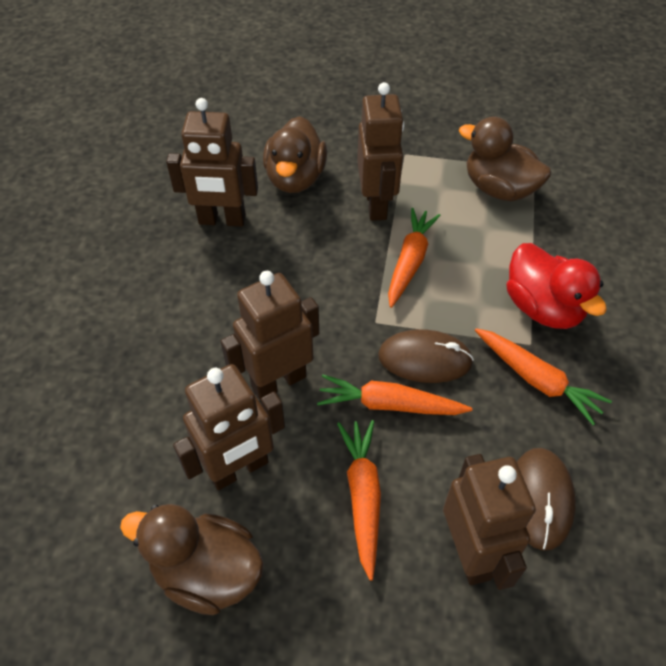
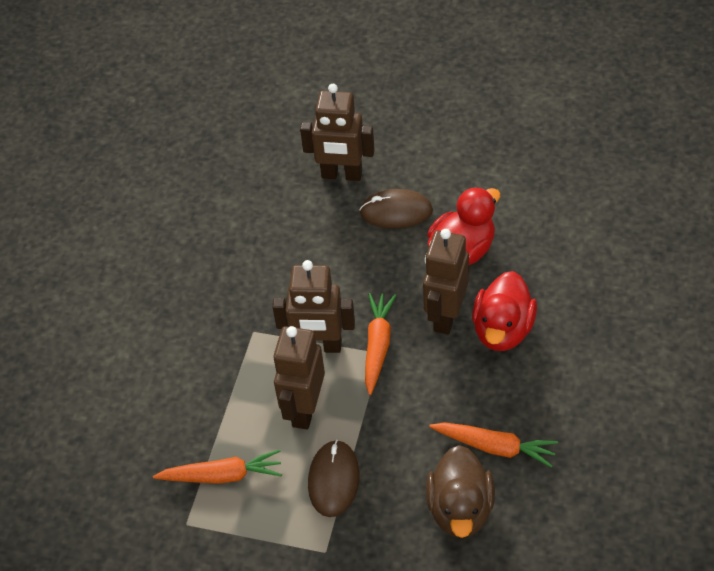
brown duck: [120,504,264,615] [263,116,327,193] [459,116,551,201] = 3 -> [426,445,495,538] = 1
brown robot: [166,98,258,227] [173,364,285,490] [220,271,319,400] [357,82,404,221] [443,454,536,590] = 5 -> [272,260,355,353] [273,326,325,429] [300,84,375,181] [423,229,469,334] = 4
orange carrot: [317,375,472,415] [337,420,381,581] [388,208,441,308] [475,328,612,425] = 4 -> [153,450,282,484] [365,293,396,395] [429,422,558,468] = 3
red duck: [506,243,607,329] = 1 -> [428,187,501,265] [472,271,537,351] = 2

